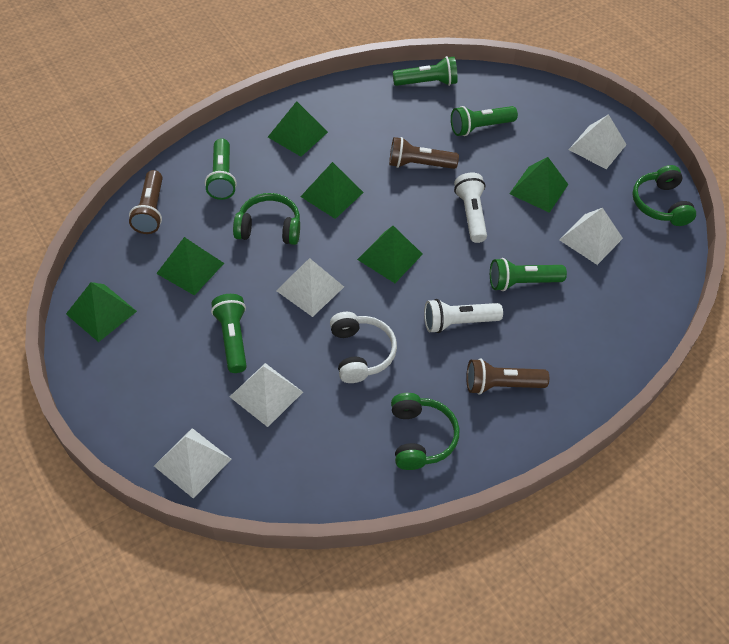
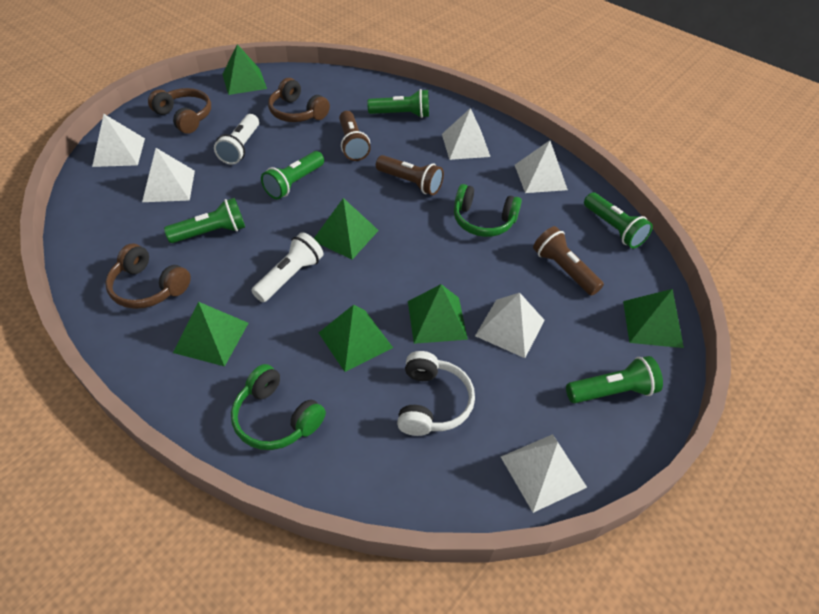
brown headphones: none = 0 -> [105,244,191,309] [148,88,211,134] [268,78,330,122] = 3
green headphones: [233,193,300,245] [391,393,459,470] [632,165,696,226] = 3 -> [231,364,326,450] [454,184,522,237] = 2
white pyramid: [154,428,231,498] [230,363,303,427] [276,258,344,317] [559,208,623,265] [569,114,627,169] = 5 -> [92,114,145,167] [142,148,195,202] [442,108,490,160] [475,293,545,358] [501,434,587,513] [515,140,568,193] = 6

